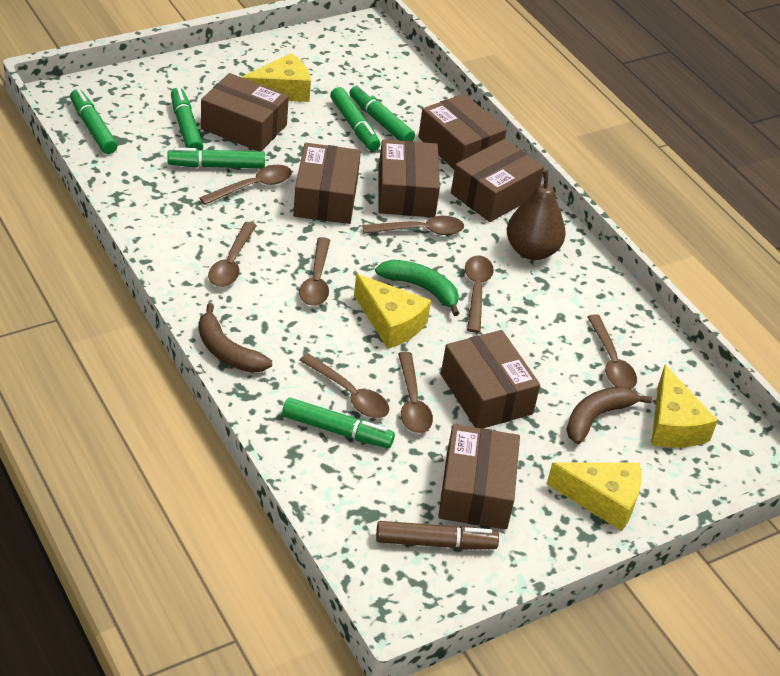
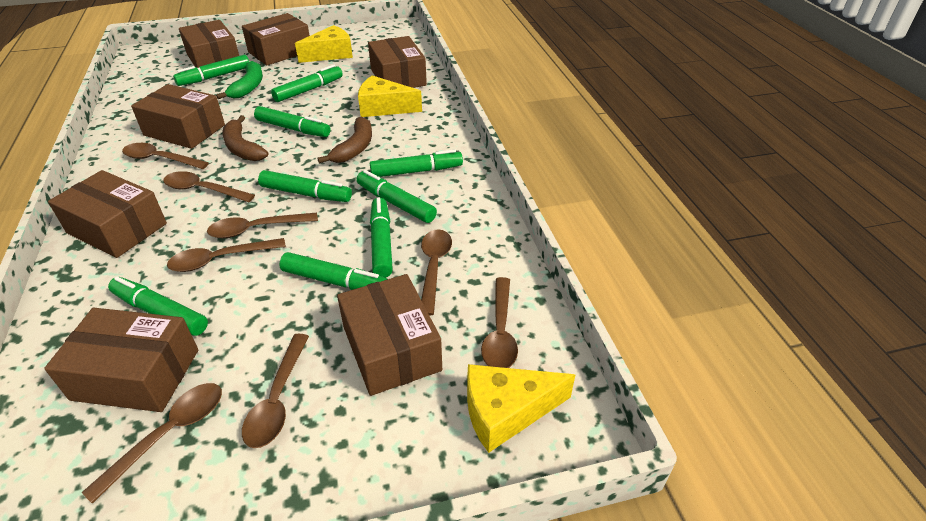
brown marker: [376,521,499,550] = 1 -> none = 0
brown pear: [507,170,566,260] = 1 -> none = 0
green marker: [70,89,118,154] [167,148,265,169] [171,87,203,151] [282,398,395,448] [330,87,381,151] [349,85,415,141] = 6 -> [108,276,208,336] [173,55,249,86] [254,106,330,137] [258,170,352,202] [271,64,343,102] [279,252,387,290] [356,170,437,223] [370,149,463,177] [370,197,393,278] = 9
yellow cheese: [242,53,311,102] [354,274,431,349] [547,462,641,531] [651,365,718,448] = 4 -> [295,25,353,63] [358,76,422,117] [467,364,575,453] = 3

